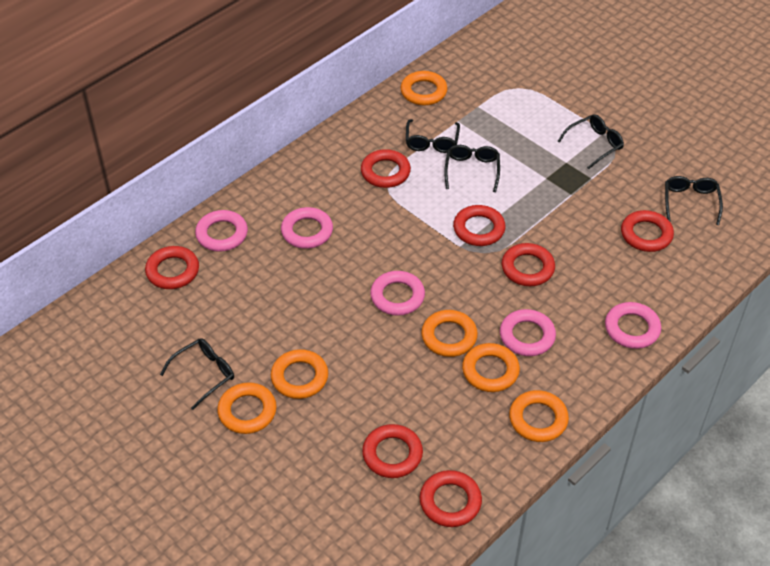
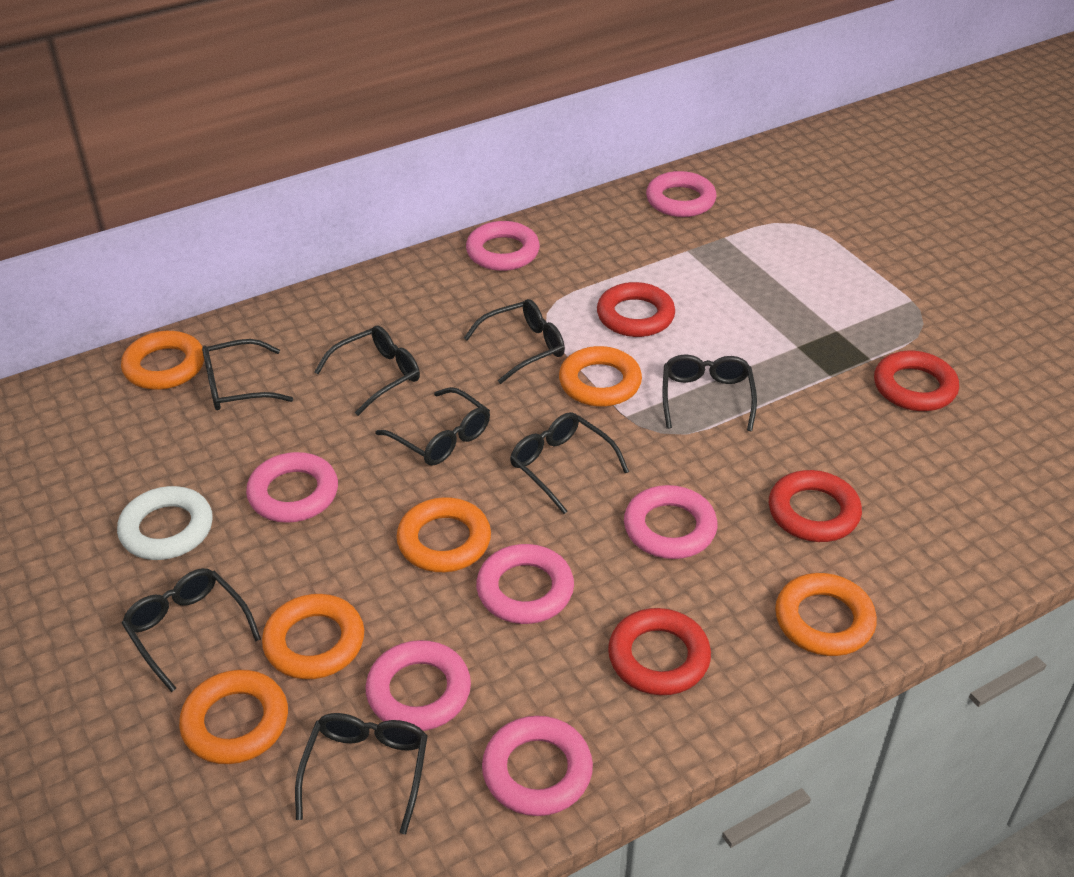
black glasses: [160,338,234,410] [406,119,460,153] [444,145,500,192] [558,114,624,169] [665,176,723,225] = 5 -> [121,568,261,692] [202,339,293,410] [295,713,428,834] [314,326,420,416] [375,387,490,465] [464,299,565,384] [510,412,629,514] [662,354,757,431] = 8
pink ring: [195,210,248,252] [281,207,333,249] [370,271,425,316] [500,309,556,356] [605,302,661,349] = 5 -> [246,452,338,523] [366,640,471,731] [466,221,540,271] [476,544,574,624] [482,716,593,816] [624,485,717,559] [646,171,716,217] = 7
red ring: [145,246,199,289] [361,149,411,188] [362,424,423,478] [419,470,482,527] [453,205,506,246] [502,243,555,286] [621,210,674,252] = 7 -> [597,282,675,337] [608,608,711,695] [769,470,862,542] [874,351,959,411] = 4
white ring: none = 0 -> [117,486,213,560] = 1

